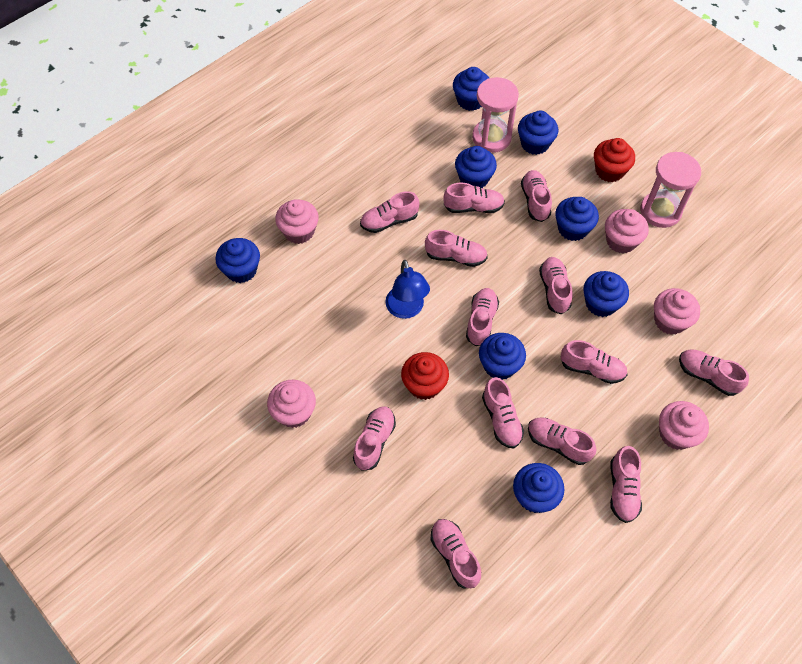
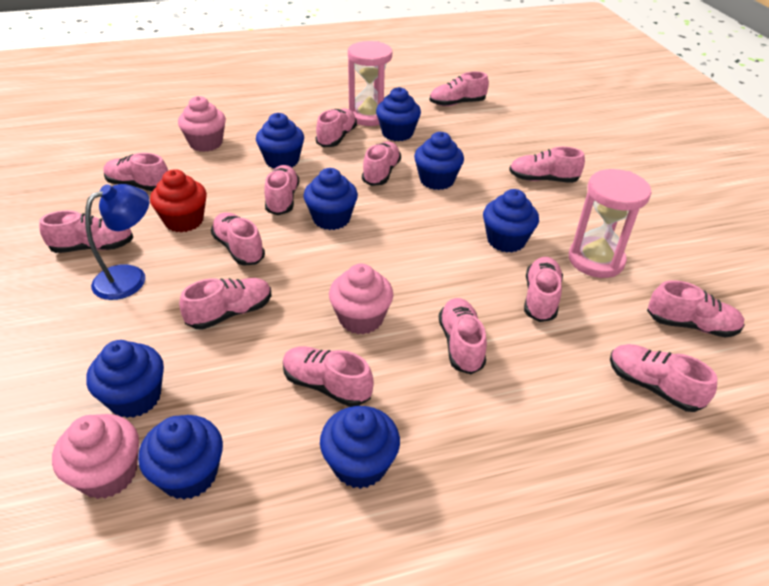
pink cupcake: [267,380,316,428] [275,200,319,244] [605,209,649,253] [654,288,700,335] [659,401,709,450] = 5 -> [52,414,139,499] [178,96,226,152] [329,263,393,334] = 3
pink shoe: [353,406,396,471] [360,191,419,233] [425,230,488,267] [430,519,481,588] [443,183,505,213] [466,288,499,346] [482,377,524,448] [521,170,552,222] [528,418,596,465] [539,257,573,314] [560,340,627,384] [610,446,642,523] [679,349,749,396] = 13 -> [39,210,133,253] [103,153,168,191] [179,278,271,330] [211,212,265,266] [265,165,299,215] [283,346,374,407] [316,109,357,147] [362,141,401,186] [429,72,489,106] [439,298,487,374] [509,147,585,183] [524,257,563,322] [610,344,717,412] [647,280,744,338] = 14
red cupcake: [401,352,449,400] [594,138,635,182] = 2 -> [150,169,207,232] = 1

